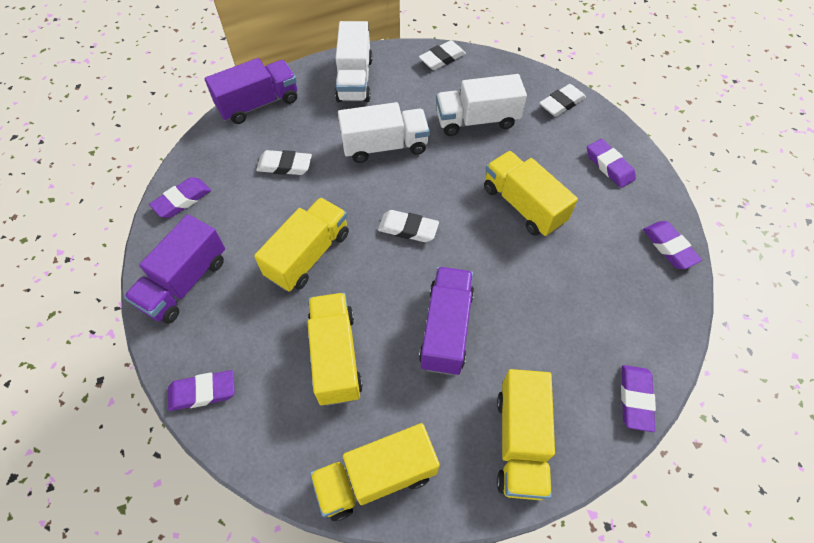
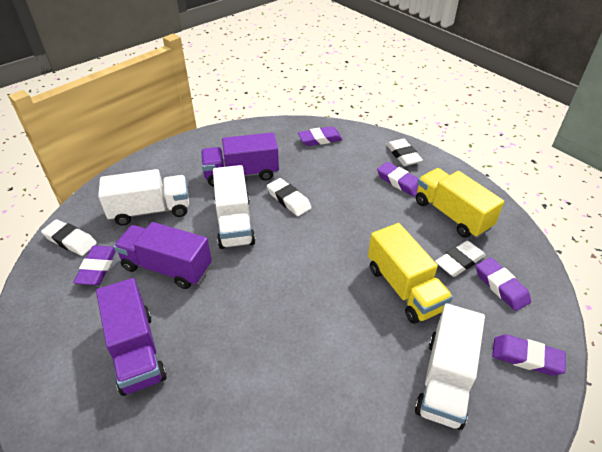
yellow truck: [254,197,349,292] [308,293,363,406] [310,423,440,521] [484,151,578,236] [497,369,555,500] = 5 -> [368,223,453,324] [416,168,504,238] = 2

